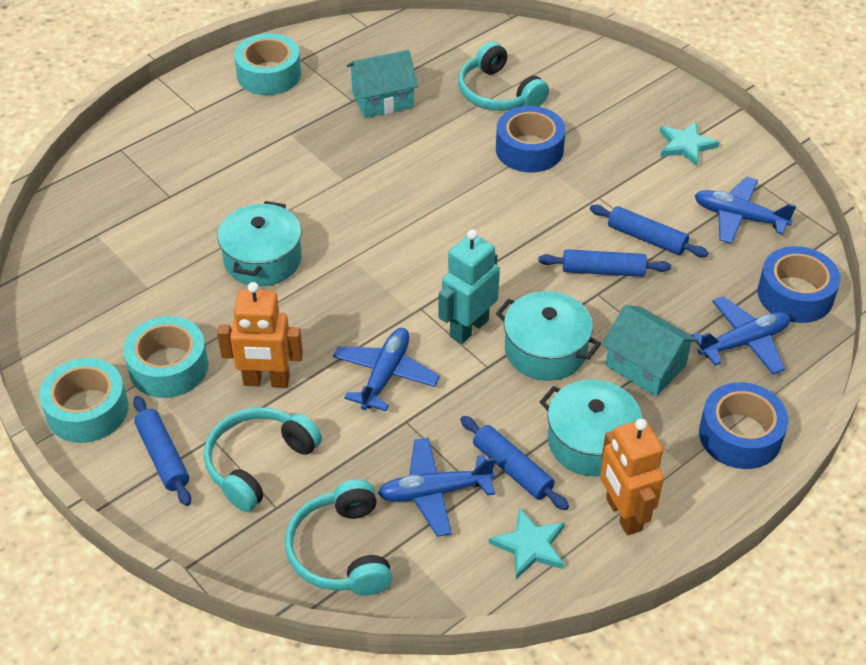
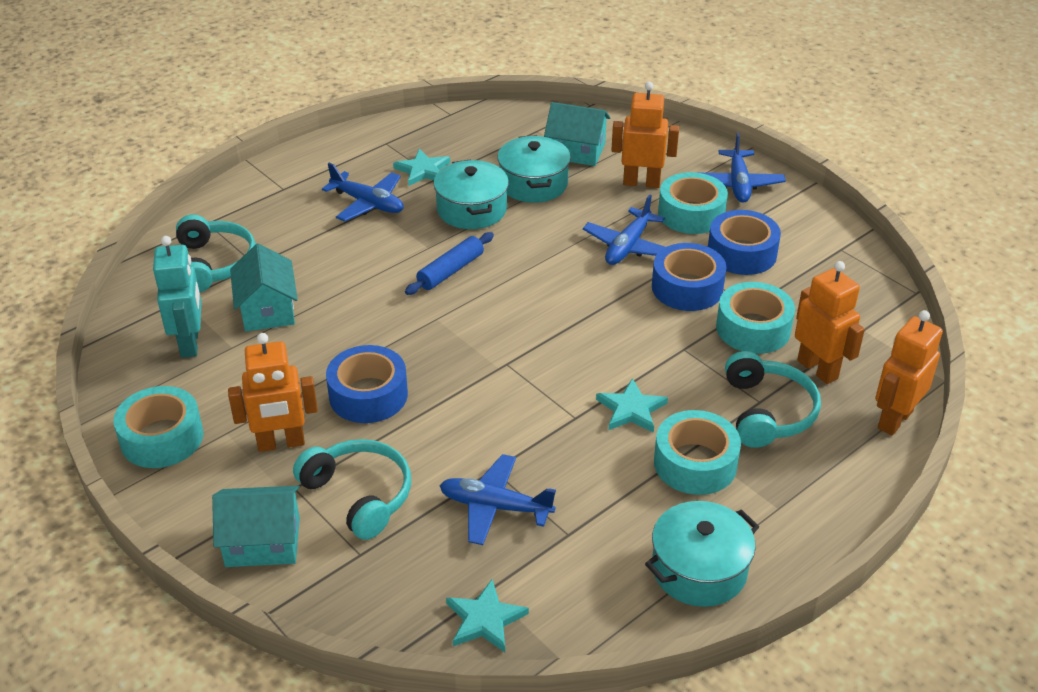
blue rolling pin: [133,396,191,506] [460,416,569,510] [538,249,671,277] [590,205,709,257] = 4 -> [405,232,494,295] = 1
orange robot: [217,282,303,388] [600,419,664,535] = 2 -> [228,333,318,452] [611,81,679,188] [795,261,865,384] [875,310,943,435] = 4
turquoise house: [346,50,418,118] [602,305,698,396] = 2 -> [212,486,300,567] [230,243,298,332] [544,102,610,166] = 3
turquoise star: [489,507,565,579] [660,121,720,166] = 2 -> [393,149,450,186] [446,579,529,652] [596,378,668,433] = 3
turquoise tape: [39,358,128,443] [124,316,208,398] [234,33,301,95] = 3 -> [113,386,203,468] [654,410,741,495] [658,172,728,234] [716,282,795,354] = 4

